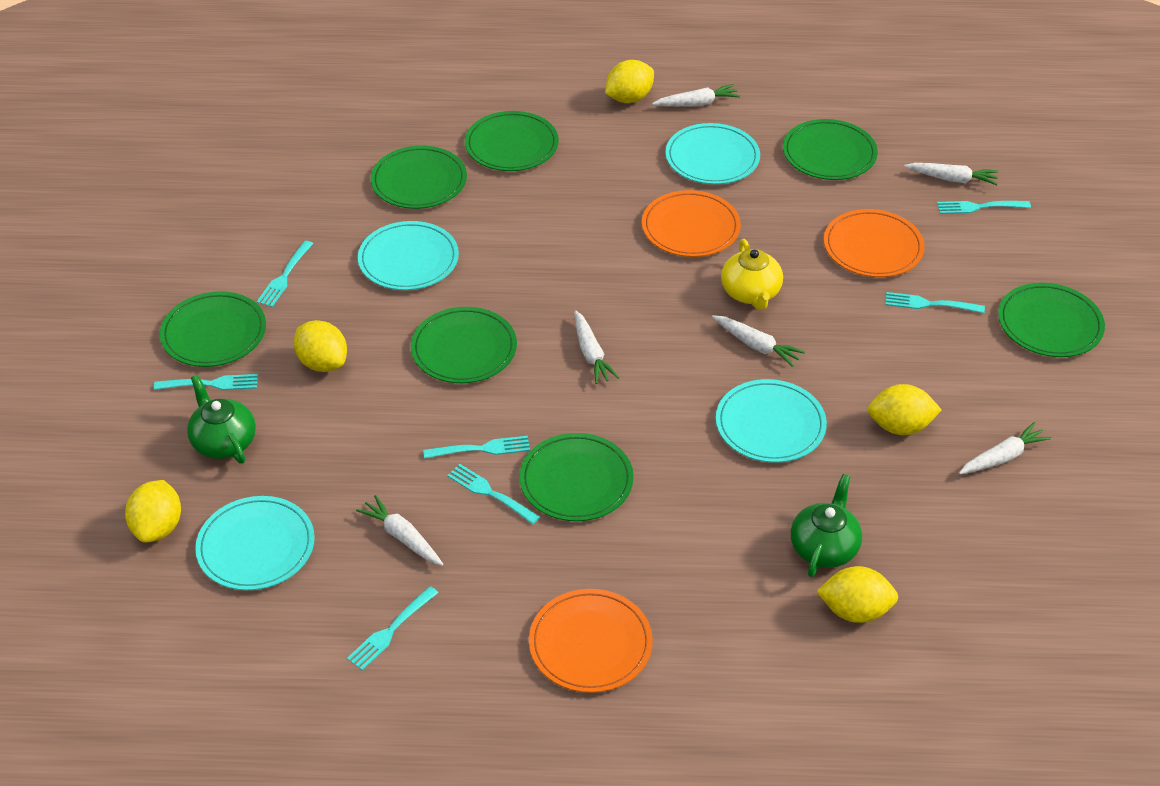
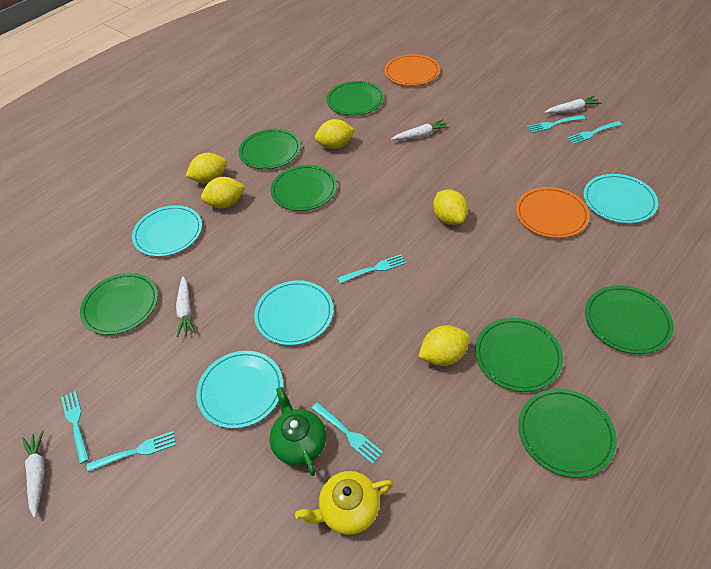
green teapot: [187,375,256,464] [791,474,862,577] = 2 -> [270,387,326,476] = 1
orange plate: [529,589,653,693] [642,190,741,257] [824,209,925,277] = 3 -> [384,54,440,86] [516,187,590,238] = 2
turquoise fork: [154,374,258,390] [257,241,313,307] [347,586,438,670] [423,436,530,459] [447,464,540,524] [885,292,985,313] [937,201,1031,214] = 7 -> [61,391,89,464] [87,431,176,472] [311,402,383,464] [337,254,407,283] [527,115,585,133] [567,121,622,144] = 6
white carrot: [356,495,443,566] [574,310,619,384] [652,84,740,106] [712,315,805,367] [904,163,998,185] [959,422,1052,474] = 6 -> [22,431,45,518] [176,276,196,337] [391,119,449,140] [544,95,602,113] = 4

